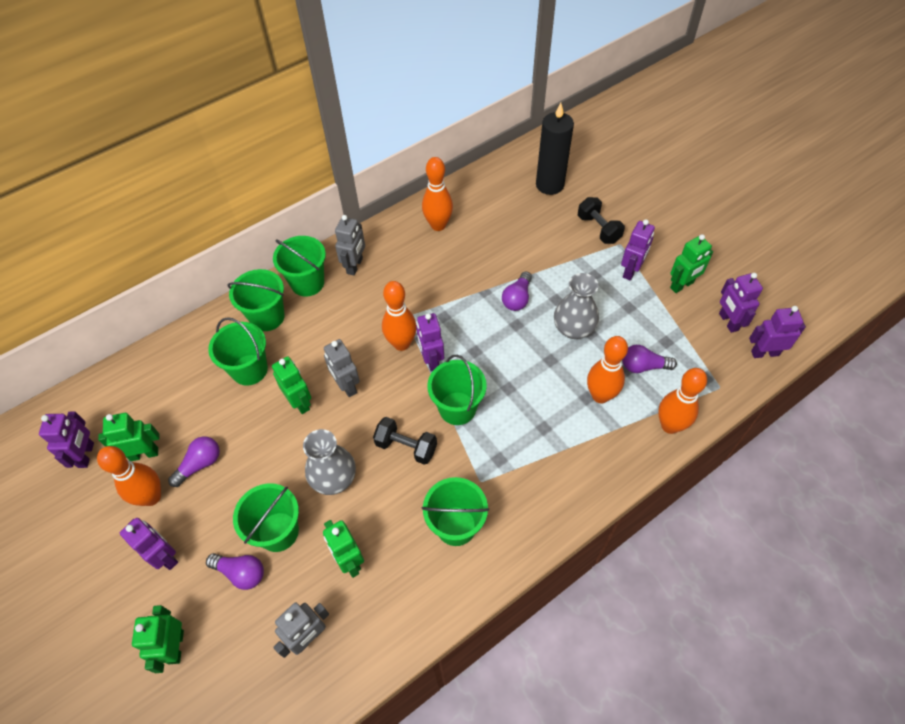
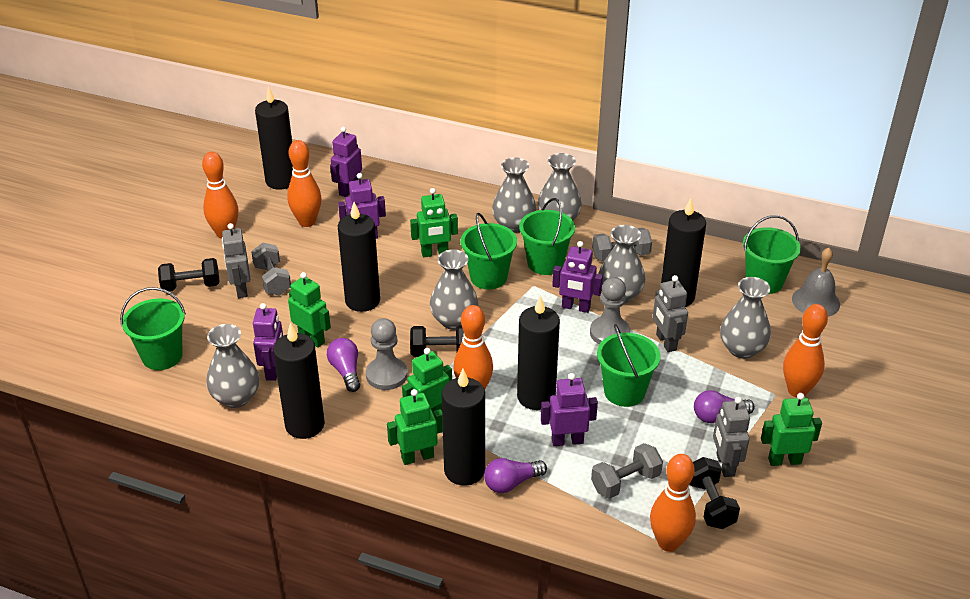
black candle: [536,103,574,195] = 1 -> [255,86,293,190] [273,323,325,439] [338,202,380,312] [442,369,485,486] [517,295,560,410] [661,198,706,307] = 6
black dumbbell: [373,417,437,465] [578,197,625,244] = 2 -> [158,258,220,292] [410,325,464,357] [689,457,740,529] = 3
green bucket: [208,317,268,386] [228,269,285,331] [233,483,299,552] [273,236,326,297] [422,477,489,546] [427,355,487,425] = 6 -> [120,287,186,370] [461,213,517,290] [519,198,575,275] [597,324,660,407] [743,215,801,294] = 5
grey bell: none = 0 -> [792,248,840,317] = 1
grey dumbbell: none = 0 -> [251,243,291,296] [591,443,663,499] [592,228,652,261] = 3
grey pawn: none = 0 -> [366,318,407,390] [590,277,630,344] = 2
grey vase: [303,429,356,495] [554,273,599,339] = 2 -> [206,324,259,408] [430,249,478,330] [492,157,536,233] [538,153,582,220] [598,225,645,303] [720,277,771,359] = 6
purple light bulb: [168,436,220,487] [206,553,264,590] [502,271,532,311] [622,345,677,373] = 4 -> [327,338,360,392] [484,458,547,493] [694,390,755,423] = 3
purple robot: [39,411,94,468] [120,518,178,570] [416,313,444,372] [621,219,655,280] [719,273,763,333] [749,306,806,358] = 6 -> [253,303,283,381] [330,127,362,197] [338,173,386,239] [541,373,598,446] [552,241,603,313] = 5

